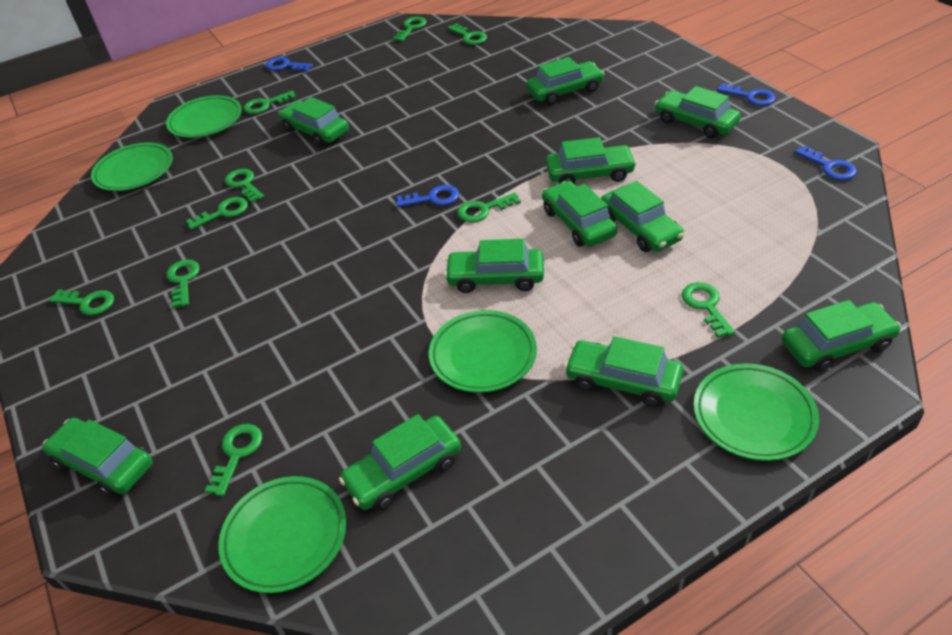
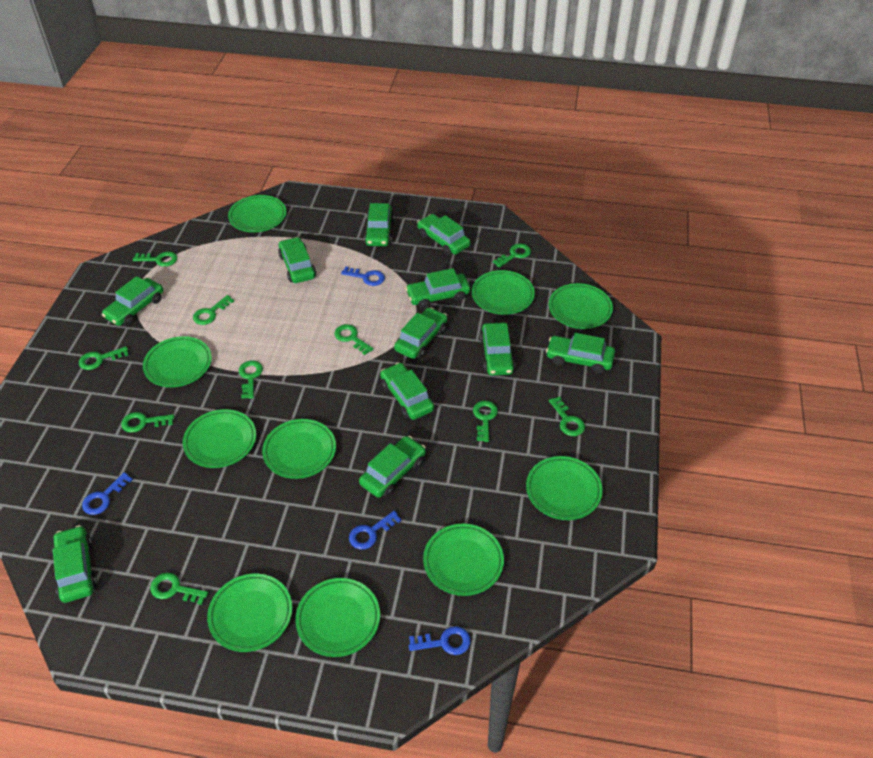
green plate: [91,142,173,191] [166,95,242,138] [219,476,346,593] [429,310,537,393] [694,363,819,461] = 5 -> [143,336,212,387] [183,409,256,468] [207,574,292,652] [228,195,286,232] [262,419,336,479] [295,578,380,657] [423,524,504,596] [472,270,535,315] [526,456,603,520] [549,283,613,329] = 10

